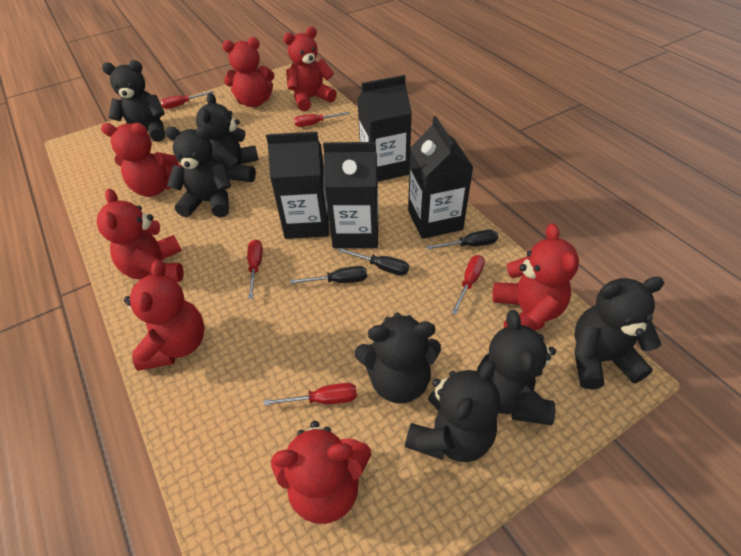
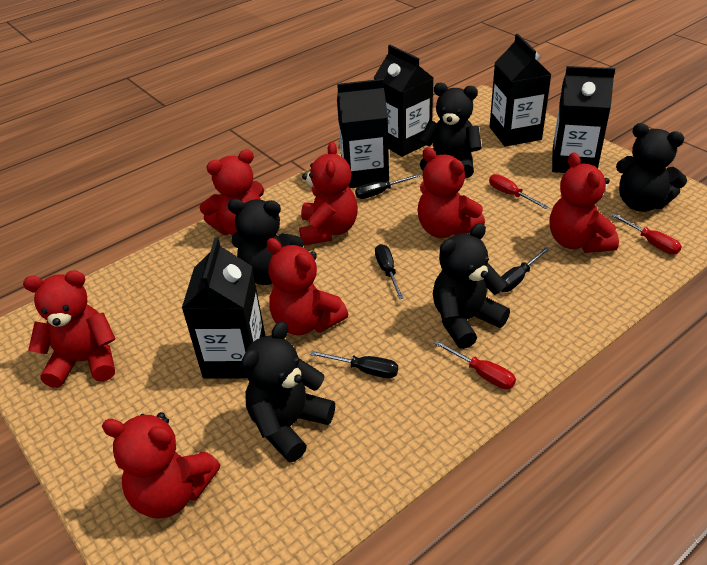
black carton: [266,132,329,239] [323,142,378,248] [357,75,412,182] [408,116,473,239] = 4 -> [182,237,265,378] [337,79,389,188] [374,45,433,157] [490,34,552,147] [552,66,615,173] = 5
black screwdriver: [290,266,367,284] [338,248,409,276] [426,230,498,250] = 3 -> [310,351,398,378] [355,174,420,199] [375,244,404,299] [501,247,550,292] = 4
black teddy bear: [102,60,165,142] [165,126,231,217] [196,93,259,182] [355,313,441,404] [405,360,500,462] [477,310,556,425] [574,277,664,389] = 7 -> [228,199,303,285] [242,321,335,462] [419,83,482,178] [433,223,510,349] [616,123,687,212] = 5
red screwdriver: [161,91,214,109] [247,239,263,299] [264,383,357,406] [294,112,350,127] [451,255,485,314] = 5 -> [434,340,516,389] [489,174,549,209] [611,213,682,254] = 3

